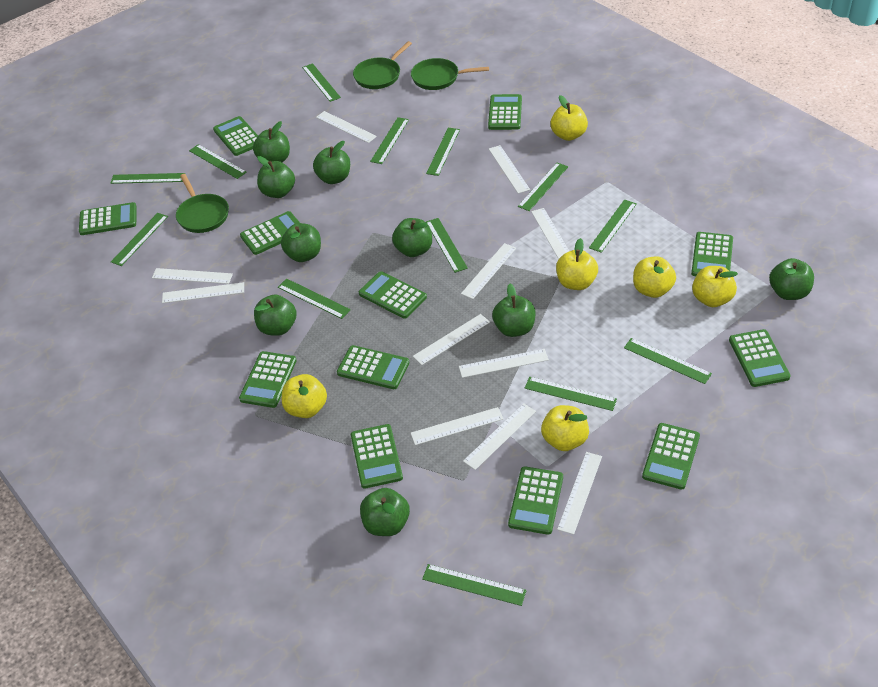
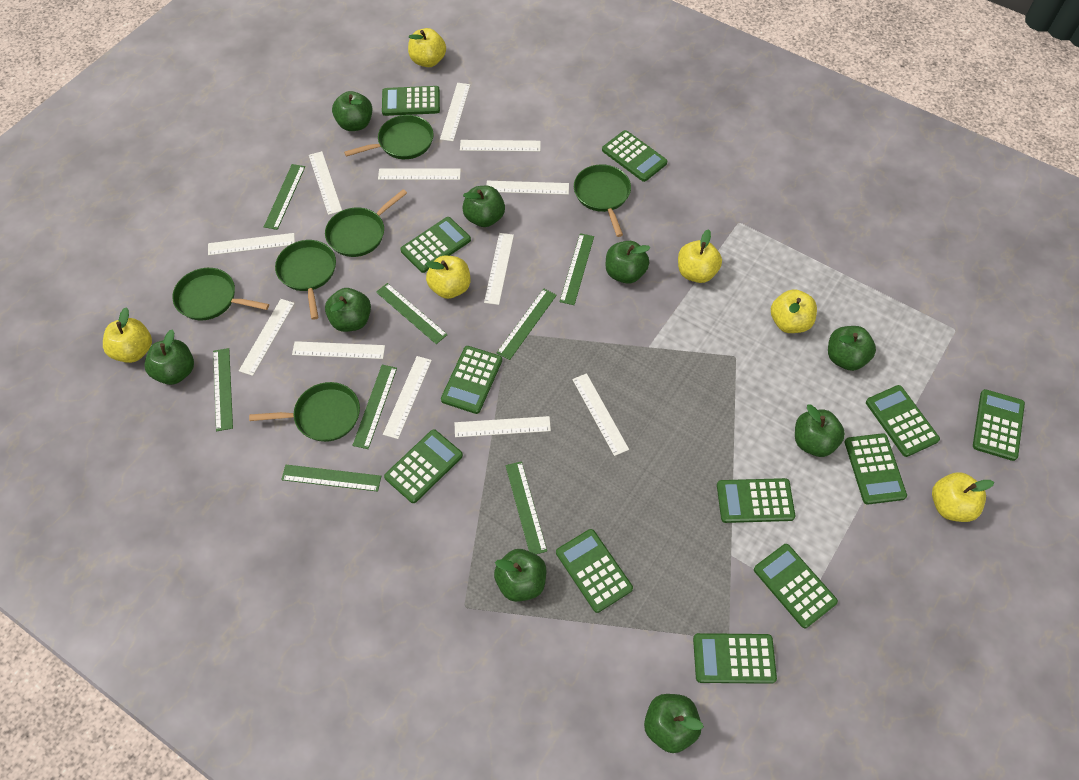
green pan: [176,174,229,233] [353,41,412,89] [411,58,489,90] = 3 -> [172,268,269,320] [249,382,360,442] [275,240,336,320] [325,189,407,257] [344,115,434,159] [574,164,631,237] = 6
green ruler: [111,173,185,184] [111,213,168,266] [189,144,247,179] [278,278,351,319] [302,63,341,102] [370,117,409,164] [422,564,527,606] [426,128,460,176] [426,218,468,273] [518,163,568,211] [525,377,617,411] [589,199,637,253] [624,338,712,384] = 13 -> [213,348,233,431] [264,164,305,230] [281,465,381,492] [352,365,397,449] [376,283,448,344] [497,289,557,360] [505,461,547,554] [560,233,594,305] = 8
white ruler: [152,268,233,284] [162,282,244,303] [316,111,377,143] [411,407,503,445] [413,314,490,365] [459,349,549,378] [461,243,516,299] [463,403,536,470] [489,145,530,194] [531,208,569,259] [557,452,602,535] = 11 -> [208,233,295,256] [239,299,295,376] [292,341,385,359] [309,151,342,215] [378,168,461,180] [383,356,432,439] [440,83,470,141] [455,416,551,437] [460,140,541,152] [484,233,514,305] [486,181,569,195] [572,373,629,456] = 12

